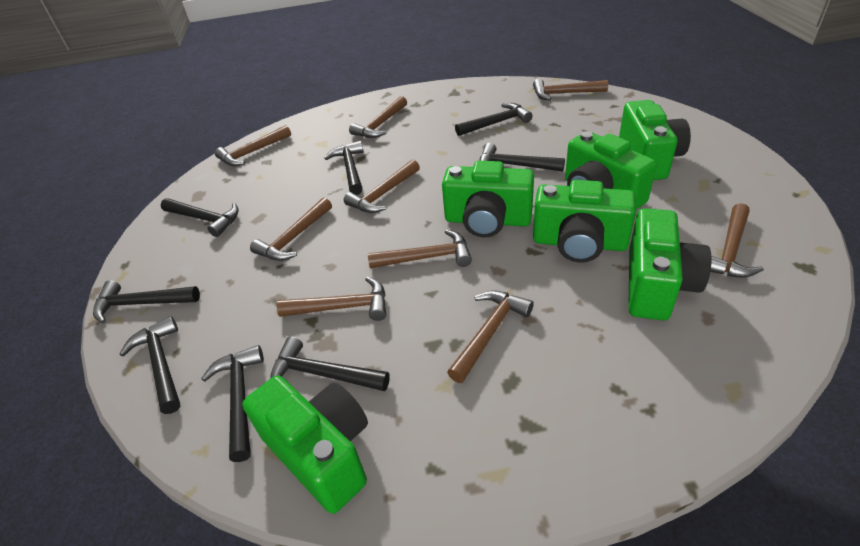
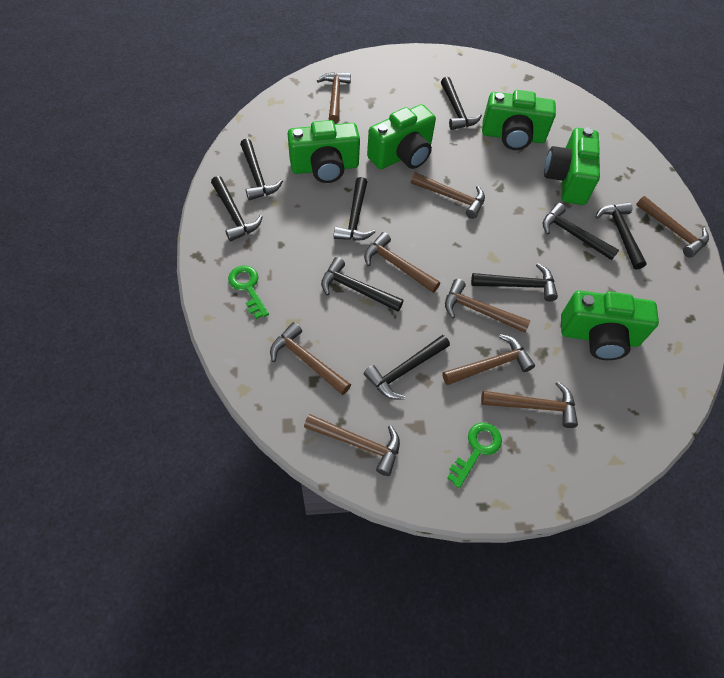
black hammer: [93,280,200,324] [119,316,180,414] [160,198,238,237] [201,345,264,462] [270,337,390,391] [324,141,364,195] [455,103,532,136] [479,143,565,171] = 8 -> [211,176,262,242] [240,139,283,201] [321,257,404,312] [334,177,375,241] [364,335,450,400] [441,77,482,130] [471,263,558,301] [542,203,619,260] [596,202,647,269] = 9
green camera: [242,375,368,514] [442,161,534,237] [533,180,636,262] [565,131,657,210] [619,100,691,180] [628,208,712,320] = 6 -> [288,120,360,183] [367,104,436,169] [482,90,556,150] [544,127,600,205] [561,290,659,360] = 5
green key: none = 0 -> [228,266,269,319] [447,423,502,488] = 2

